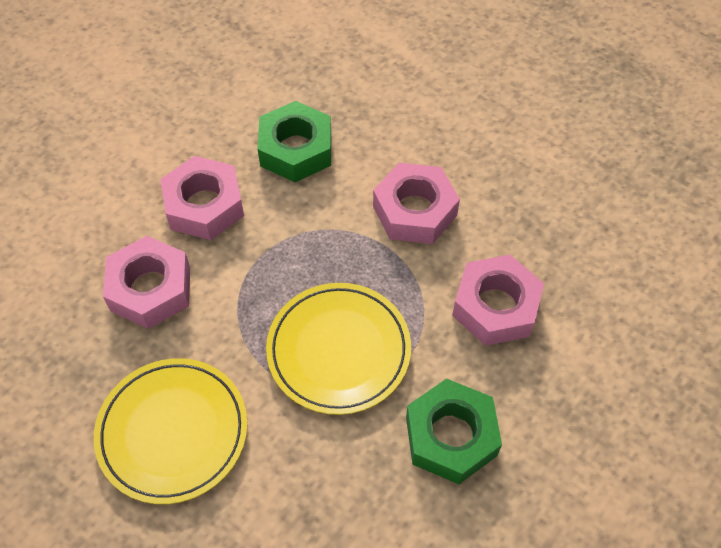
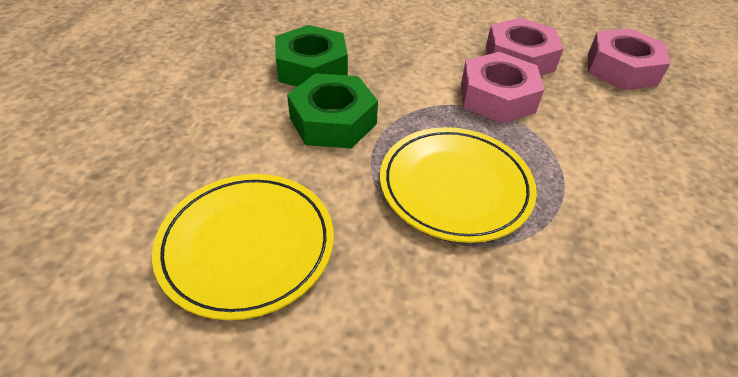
pink nut: [103,236,190,329] [161,156,244,240] [373,163,460,244] [452,255,544,346] = 4 -> [461,52,544,124] [486,18,564,76] [588,28,671,90] = 3

